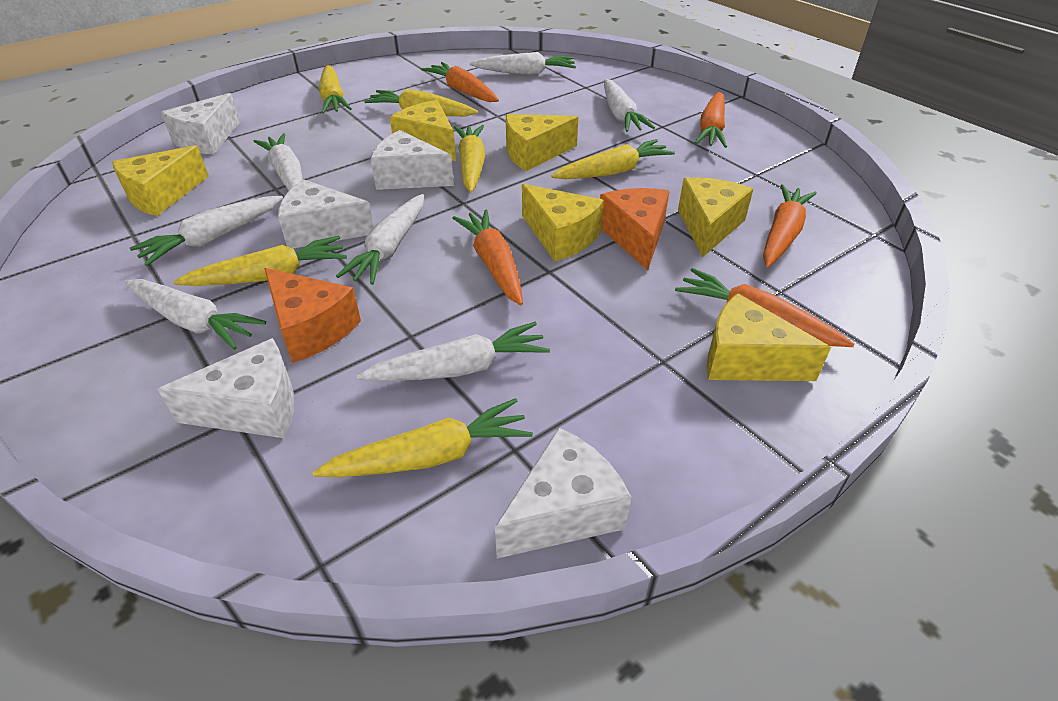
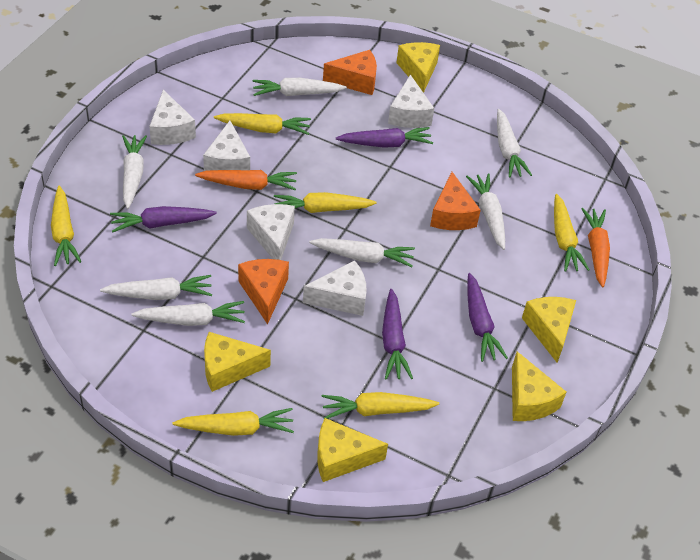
orange carrot: [421,62,499,102] [452,209,523,305] [675,268,855,347] [695,92,727,148] [763,184,817,267] = 5 -> [195,170,297,190] [581,208,610,287] = 2
orange cheese: [264,268,361,363] [600,188,669,270] = 2 -> [238,259,289,324] [323,50,377,95] [430,172,481,230] = 3
purple carrot: none = 0 -> [110,206,217,232] [336,127,433,148] [382,289,413,380] [467,273,508,362] = 4
yellow cheese: [112,145,209,216] [390,100,456,161] [506,114,578,171] [522,184,604,261] [678,177,753,258] [707,293,831,381] = 6 -> [204,332,271,392] [317,418,388,482] [396,42,440,93] [512,351,566,421] [522,297,576,363] = 5

